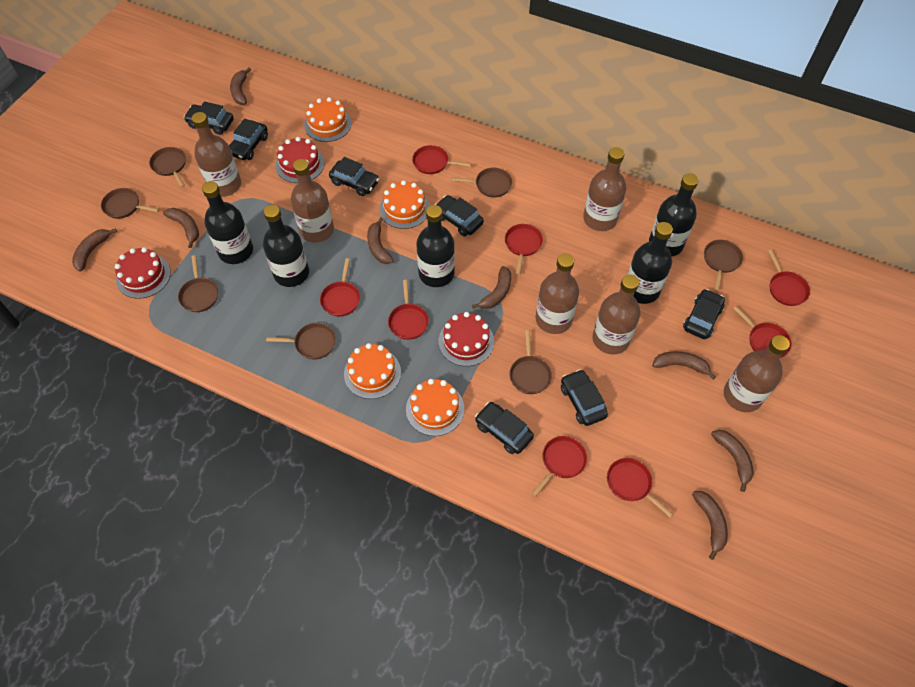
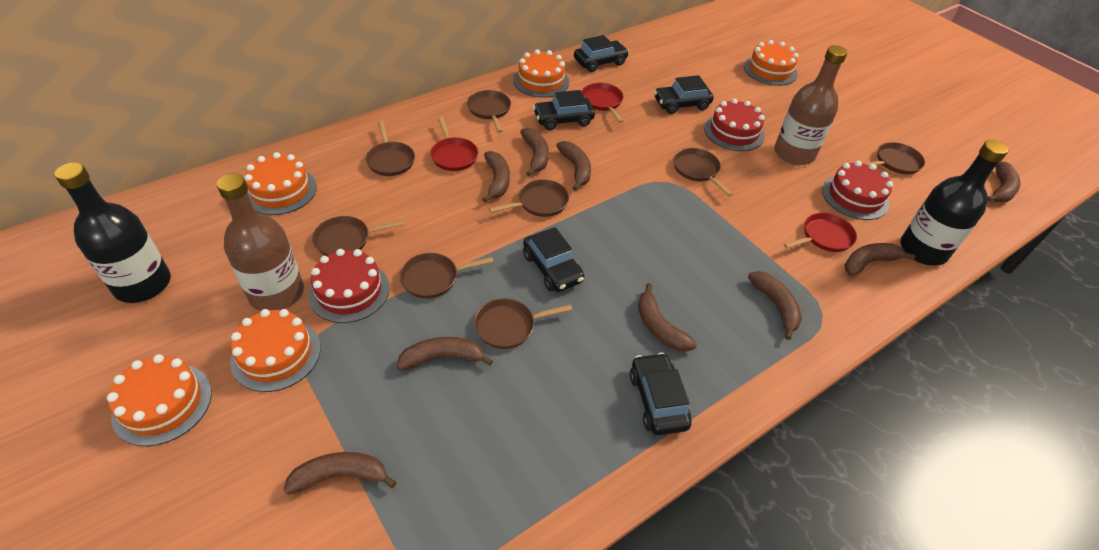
black bottle: [202,181,253,264] [263,205,309,287] [416,205,455,287] [627,222,673,304] [649,173,698,256] = 5 -> [54,162,171,303] [900,140,1009,266] = 2
black car: [184,101,234,135] [229,118,268,160] [329,157,379,196] [435,195,484,236] [475,402,534,454] [561,369,608,426] [683,289,725,339] = 7 -> [523,227,584,292] [533,90,595,130] [574,35,629,72] [630,353,692,435] [654,75,714,114] = 5
brown banana: [72,228,117,271] [163,208,199,248] [230,67,251,105] [367,217,394,264] [472,266,511,309] [652,351,716,379] [692,491,728,560] [711,430,754,492] = 8 -> [283,452,396,495] [397,337,493,370] [482,151,510,203] [520,128,549,176] [556,141,591,191] [638,283,697,352] [748,271,802,340] [844,243,915,276] [988,161,1020,202] = 9
brown bottle: [191,112,241,197] [291,159,334,243] [535,253,579,334] [583,147,626,231] [592,275,640,354] [724,335,790,412] = 6 -> [217,173,304,311] [774,45,848,165] = 2
brown pan: [101,188,160,219] [149,147,186,188] [178,255,218,312] [266,323,336,359] [451,168,512,197] [509,330,552,394] [704,240,743,291] = 7 -> [312,216,405,256] [366,120,415,176] [399,253,494,299] [467,90,511,133] [474,298,572,349] [489,179,569,217] [674,148,733,196] [865,142,925,174] = 8
orange cake: [304,97,352,142] [344,343,401,399] [379,180,430,229] [406,379,464,436] = 4 -> [107,354,212,446] [230,309,321,392] [244,152,317,215] [513,49,569,98] [744,40,799,86] = 5
red pan: [320,258,360,316] [388,280,429,340] [412,145,471,174] [505,224,543,275] [532,436,587,496] [607,458,673,517] [733,306,792,358] [768,249,810,306] = 8 -> [430,117,478,171] [581,83,623,123] [784,213,857,252] = 3

